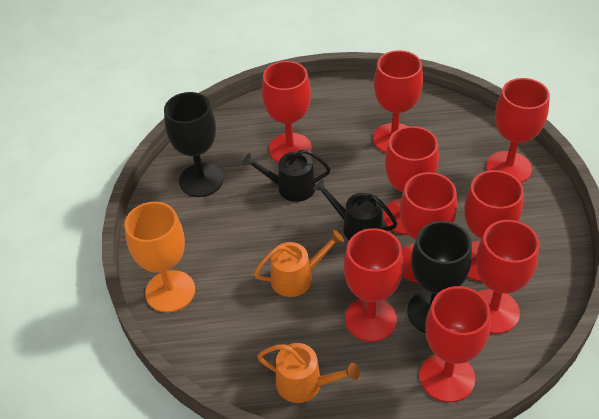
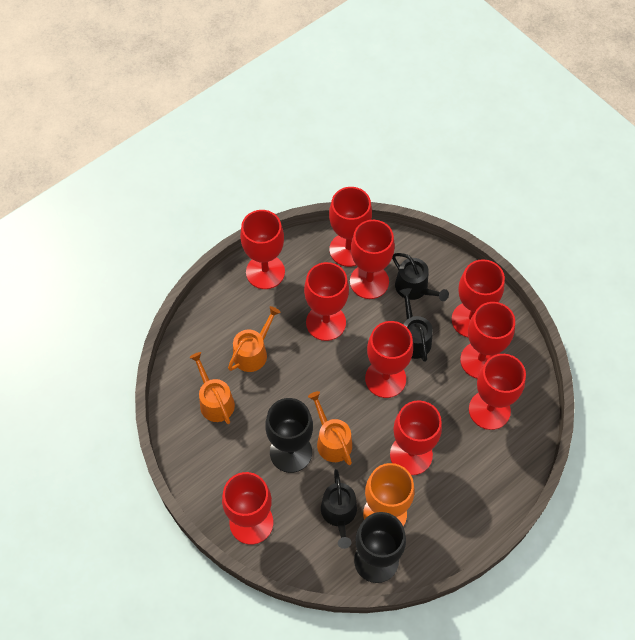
black watering can: [243,149,331,202] [313,179,397,240] = 2 -> [321,469,357,549] [392,253,449,301] [400,288,433,362] = 3
orange watering can: [254,230,344,297] [257,343,360,403] = 2 -> [189,352,235,424] [228,306,281,372] [308,391,352,465] = 3
red goblet: [262,61,312,163] [344,228,403,342] [373,50,423,153] [383,126,439,235] [400,172,457,283] [420,286,491,402] [464,170,524,282] [476,220,539,334] [486,78,550,183] = 9 -> [222,472,273,545] [240,210,285,289] [304,262,349,341] [329,187,372,267] [350,220,395,299] [365,321,413,398] [390,400,442,475] [452,259,505,337] [460,302,515,379] [469,354,526,430] = 10

